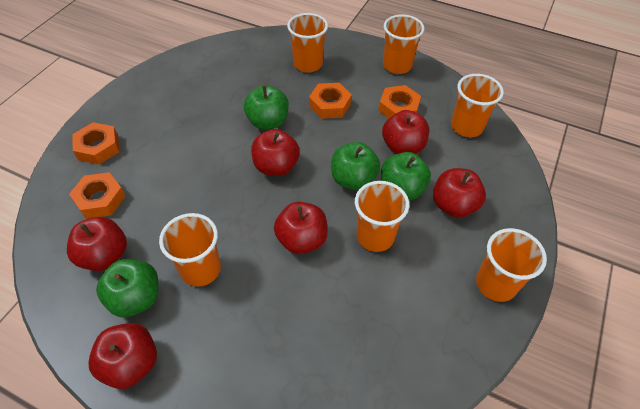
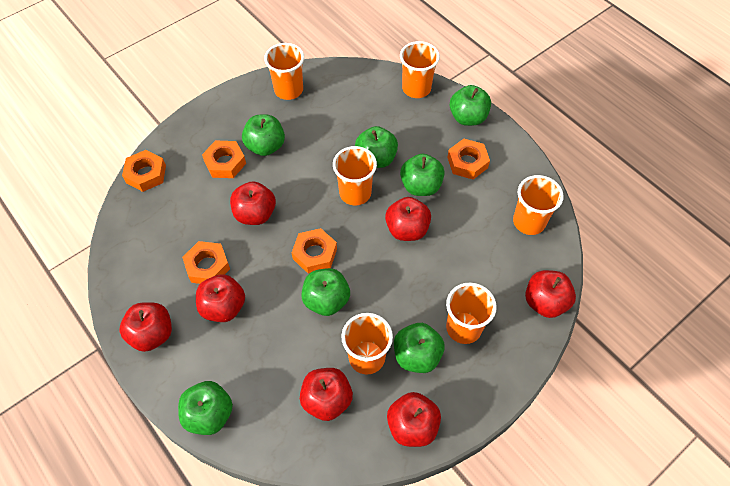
green apple: [96,259,158,317] [244,85,289,130] [331,142,380,190] [381,152,431,200] = 4 -> [178,381,233,435] [242,114,285,156] [301,268,350,316] [355,126,398,168] [394,323,445,373] [400,153,445,196] [450,85,491,126] = 7
orange nut: [69,172,126,219] [73,122,120,165] [309,83,352,119] [379,85,421,119] = 4 -> [122,150,166,192] [182,241,230,284] [202,141,246,178] [292,228,337,274] [447,139,490,179] = 5
red apple: [67,217,127,271] [88,323,157,389] [251,129,300,176] [274,202,328,254] [382,110,429,154] [433,168,486,218] = 6 -> [120,302,172,352] [196,274,245,322] [230,181,276,225] [300,368,353,421] [385,197,431,241] [387,392,441,447] [525,270,576,318] = 7

